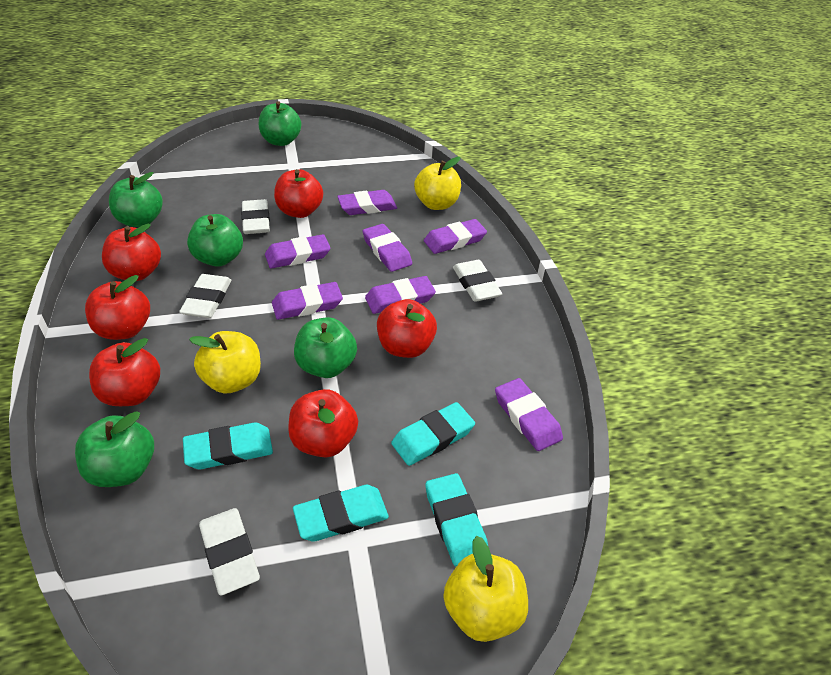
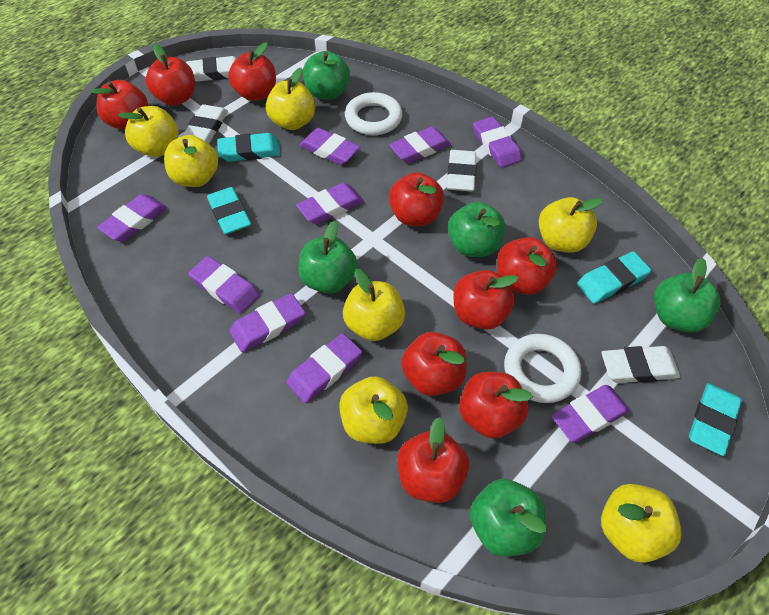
purple eraser: [265,234,331,269] [272,282,343,320] [337,190,397,215] [363,224,412,272] [365,276,436,314] [424,219,487,254] [495,378,563,451] = 7 -> [97,194,167,241] [188,256,260,314] [229,293,305,352] [286,333,362,403] [296,183,364,224] [299,128,360,165] [389,126,451,163] [473,117,522,168] [551,385,630,442] = 9
red apple: [85,275,150,340] [89,338,160,406] [102,223,161,281] [274,169,323,218] [288,389,358,457] [377,299,437,358] = 6 -> [91,80,148,129] [145,44,195,106] [228,42,276,101] [389,172,444,226] [397,417,469,503] [401,332,467,396] [453,270,519,330] [459,372,533,438] [497,237,557,295] = 9
white ring: none = 0 -> [345,92,402,135] [504,334,581,403] = 2
yellow apple: [189,331,261,393] [414,157,461,210] [443,536,528,642] = 3 -> [118,106,179,157] [164,135,218,187] [266,68,315,130] [339,376,408,444] [343,269,405,341] [539,197,603,253] [601,484,682,563] = 7

